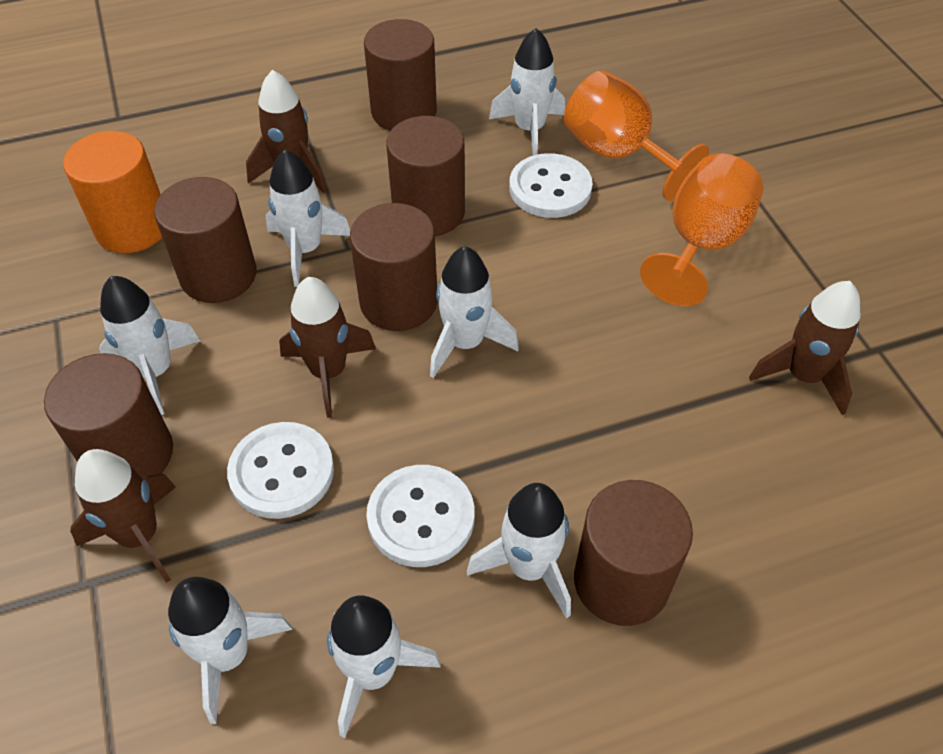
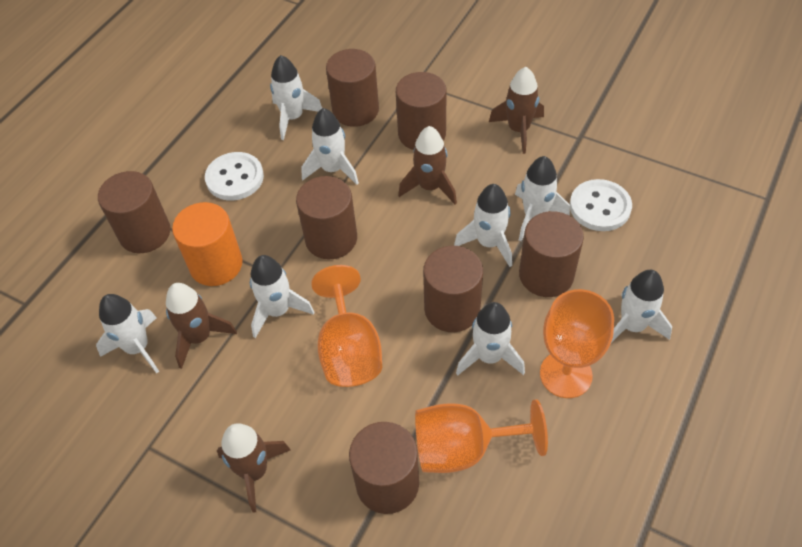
brown cylinder: [44,353,173,477] [154,177,256,303] [350,203,438,331] [364,19,437,131] [386,116,465,236] [574,480,693,626] = 6 -> [98,171,170,253] [296,176,357,260] [326,49,379,127] [349,422,419,514] [396,72,447,150] [423,246,483,332] [519,211,584,297] = 7
orange goblet: [564,71,709,201] [640,154,763,306] = 2 -> [311,265,382,387] [415,400,548,473] [540,289,614,398] = 3
white button: [227,422,334,519] [366,465,475,567] [509,153,592,218] = 3 -> [205,152,264,201] [570,179,632,231] = 2
white rocket: [99,276,201,415] [168,577,292,724] [265,149,350,287] [327,595,441,738] [430,246,519,378] [467,483,571,618] [489,28,565,156] = 7 -> [96,294,159,373] [250,255,314,338] [270,55,322,140] [302,108,359,185] [454,184,512,267] [456,302,525,375] [515,156,570,241] [611,270,672,343] = 8

